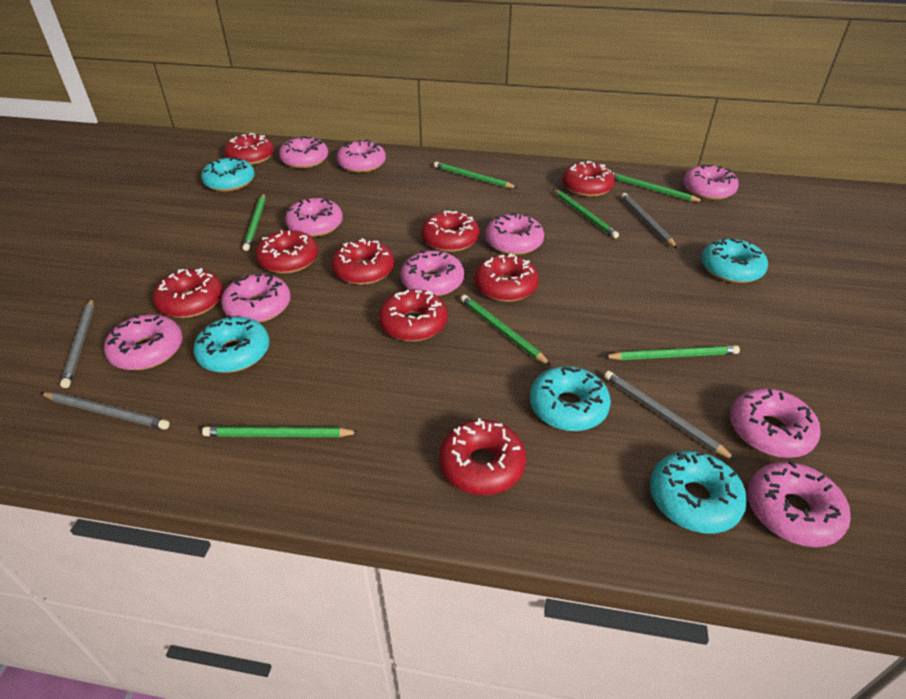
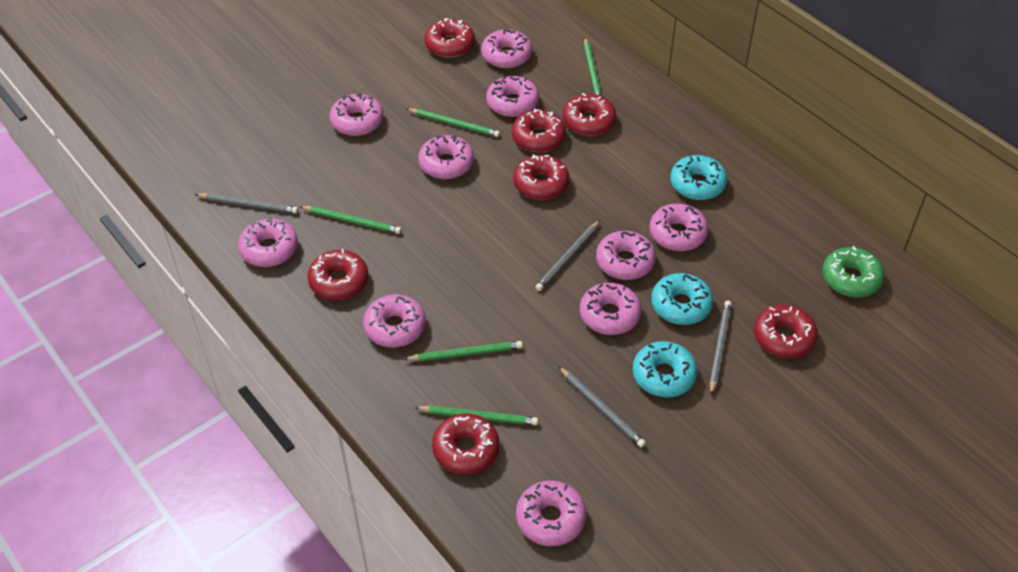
green donut: none = 0 -> [822,246,884,297] = 1
green pencil: [202,426,360,437] [243,193,265,251] [434,162,517,188] [461,295,551,366] [553,189,619,238] [604,345,740,360] [612,172,704,202] = 7 -> [299,206,401,234] [403,341,523,362] [407,108,500,137] [415,405,538,425] [584,38,602,96] = 5
red donut: [153,268,223,318] [224,133,274,165] [255,230,318,274] [331,238,394,285] [378,289,448,341] [421,211,480,252] [439,418,526,495] [474,253,539,302] [562,161,615,197] = 9 -> [307,249,368,300] [424,18,475,58] [432,413,499,474] [512,109,566,152] [513,154,569,200] [563,93,616,136] [754,304,818,358] = 7
turquoise donut: [193,315,269,373] [201,157,255,192] [530,366,611,431] [650,451,747,534] [701,237,768,283] = 5 -> [633,341,697,397] [651,273,713,325] [670,155,727,200] = 3

